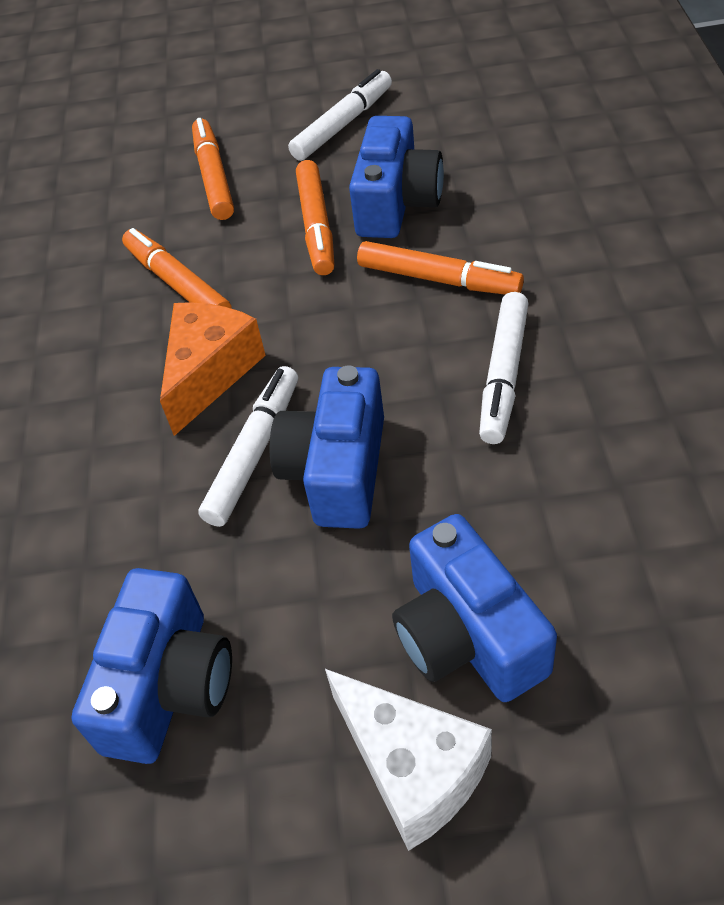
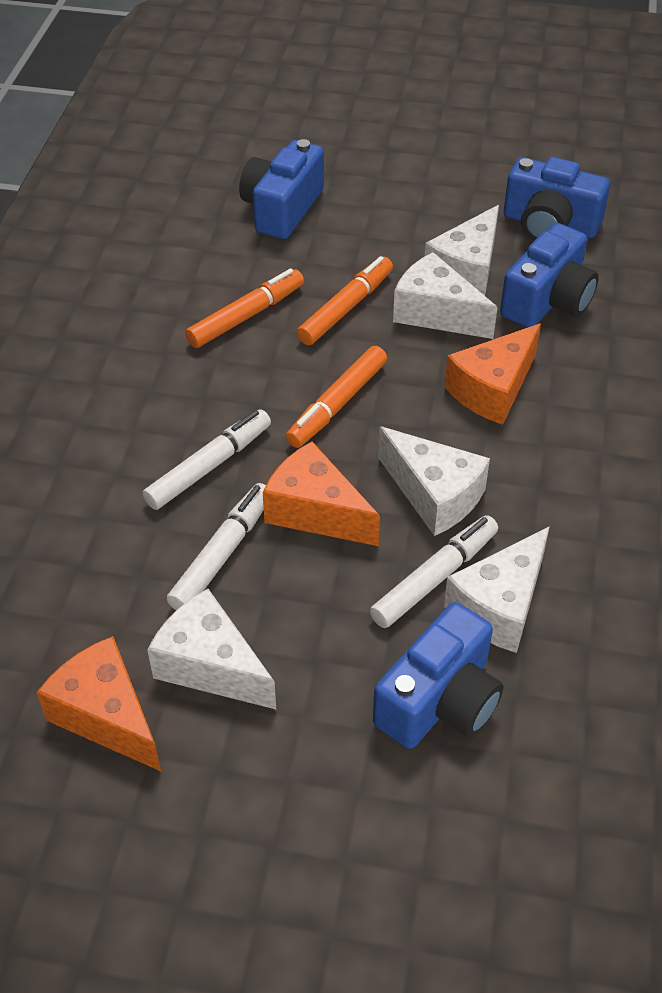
orange cheese: [160,302,266,436] = 1 -> [36,636,161,771] [263,441,380,546] [444,323,541,425] = 3
orange marker: [122,228,232,309] [192,118,234,220] [296,160,335,275] [357,241,524,295] = 4 -> [185,268,304,348] [286,346,387,448] [297,256,393,345] = 3
white cheese: [325,669,492,851] = 1 -> [147,589,276,709] [378,426,490,536] [393,252,498,339] [425,205,499,296] [444,526,550,653] = 5

